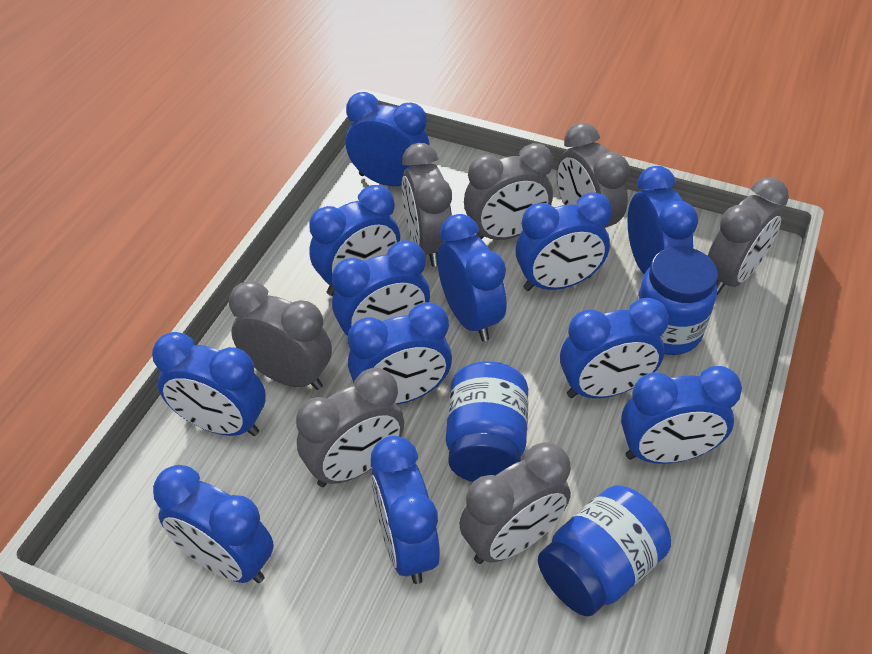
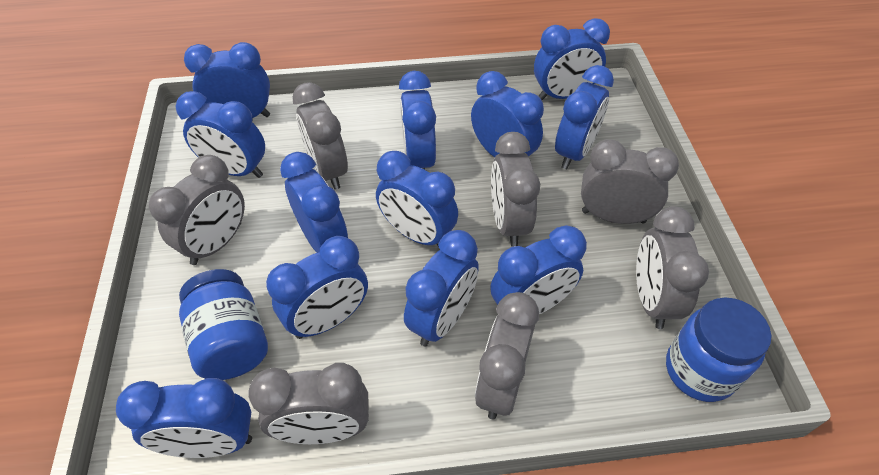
blue jar: [446,361,528,482] [538,485,671,616] [637,246,718,355] = 3 -> [179,269,268,380] [666,297,771,402] = 2

